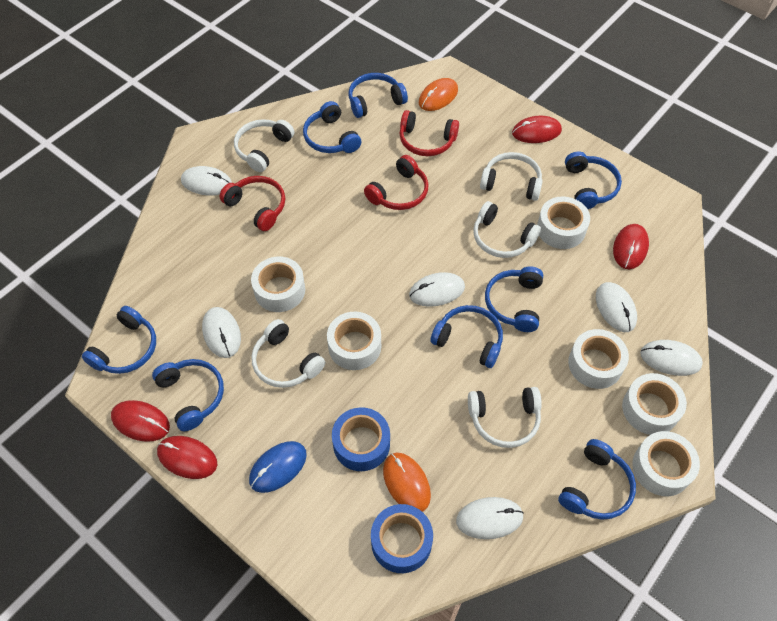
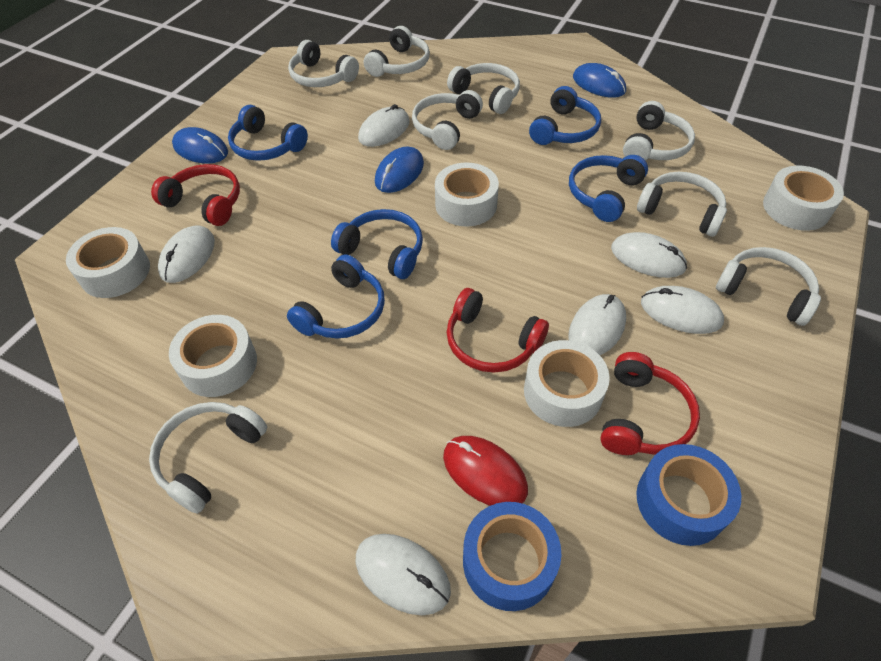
blue headphones: [82,306,156,374] [152,359,224,431] [303,101,361,153] [349,73,408,118] [431,305,503,368] [485,266,543,332] [558,439,636,520] [565,151,622,209] = 8 -> [228,105,308,161] [287,254,385,339] [331,209,423,279] [529,86,601,145] [569,155,648,222] = 5
blue mouse: [249,441,307,493] = 1 -> [172,127,228,164] [375,147,424,193] [573,63,626,98] = 3
orange mouse: [383,453,431,512] [419,78,458,111] = 2 -> none = 0
red mouse: [111,400,170,442] [157,436,217,479] [512,115,562,143] [613,224,649,269] = 4 -> [443,436,528,506] = 1
white headphones: [234,119,295,172] [251,319,325,388] [468,387,542,448] [473,201,541,258] [480,152,543,201] = 5 -> [149,402,267,513] [288,40,359,87] [364,26,430,77] [412,90,483,150] [447,63,520,114] [623,101,695,161] [637,172,727,237] [716,247,821,326] = 8
white tape: [251,257,305,312] [327,312,381,370] [537,196,590,249] [568,329,629,389] [622,373,687,435] [632,431,700,496] = 6 -> [66,227,150,298] [169,315,257,397] [435,163,499,227] [524,340,610,427] [763,166,844,231] = 5

